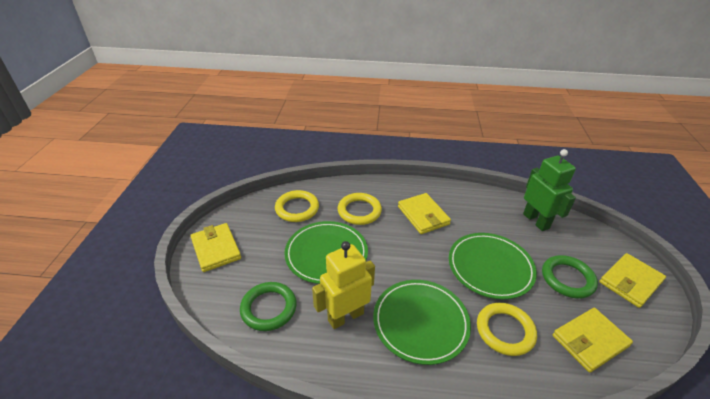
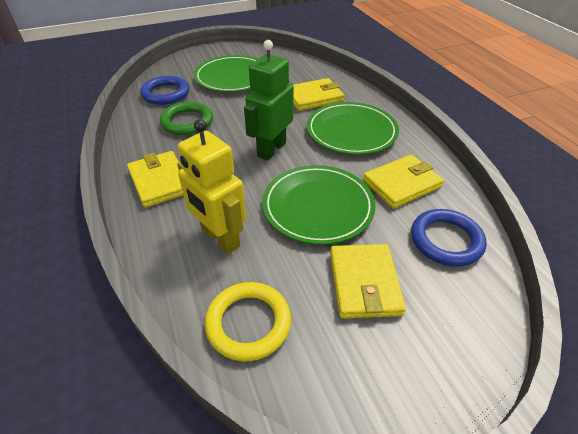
blue ring: none = 0 -> [140,76,189,105] [411,209,487,267] = 2
green ring: [240,282,297,331] [542,255,598,299] = 2 -> [160,102,213,135] = 1
yellow ring: [275,190,319,222] [338,193,382,225] [477,303,537,356] = 3 -> [205,282,291,361] = 1

